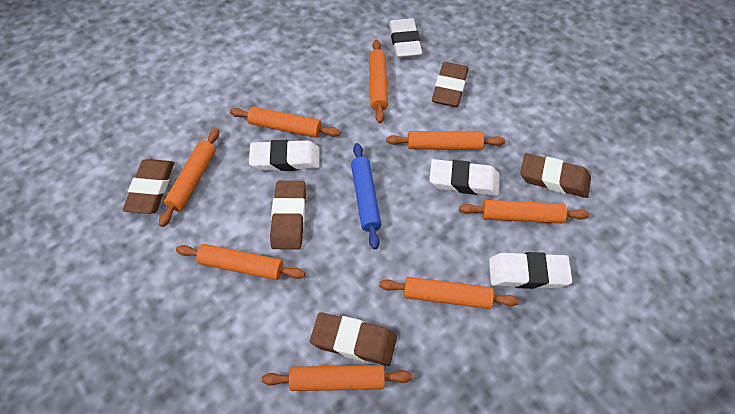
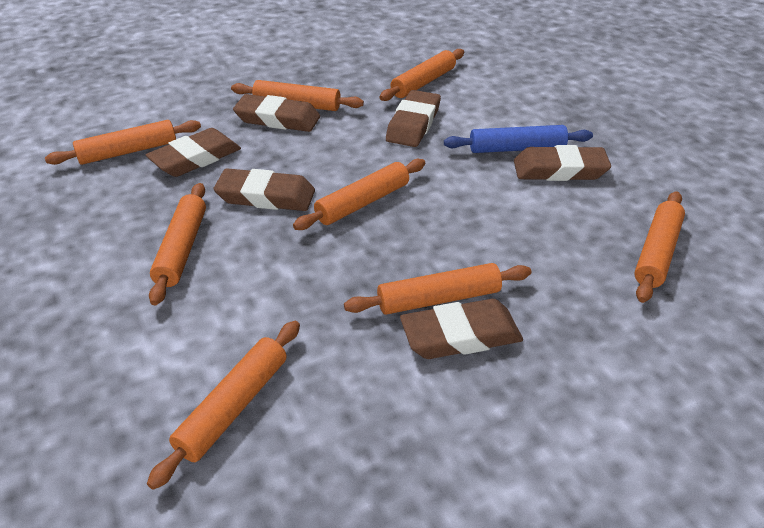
brown eraser: [123,159,174,214] [270,181,306,250] [310,312,397,366] [432,62,468,107] [520,153,591,198] = 5 -> [146,128,241,177] [214,168,315,211] [233,94,320,132] [386,90,441,147] [400,299,523,359] [514,145,611,181] = 6
white eraser: [249,140,319,171] [389,18,422,58] [429,159,499,196] [489,252,572,289] = 4 -> none = 0

